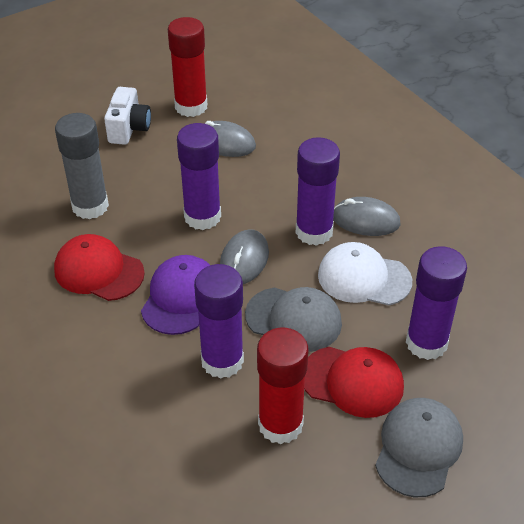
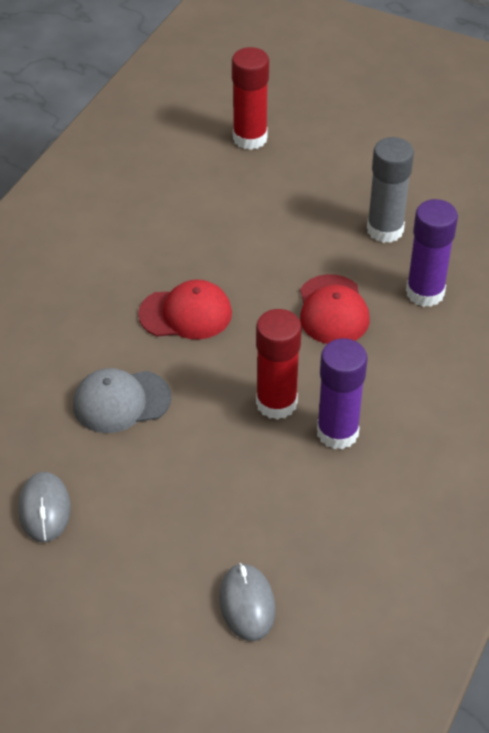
grey cap: [245,287,342,352] [375,398,463,497] = 2 -> [73,368,171,433] = 1
grey mouse: [205,121,256,157] [220,229,269,284] [333,197,401,236] = 3 -> [18,472,71,542] [219,563,276,641] = 2
purple cap: [141,255,210,335] = 1 -> none = 0
purple glue stick: [177,123,221,230] [194,264,244,378] [296,137,340,246] [406,246,467,360] = 4 -> [317,338,368,450] [406,199,458,307] = 2
white camera: [104,87,151,145] = 1 -> none = 0
white cap: [318,242,412,306] = 1 -> none = 0

